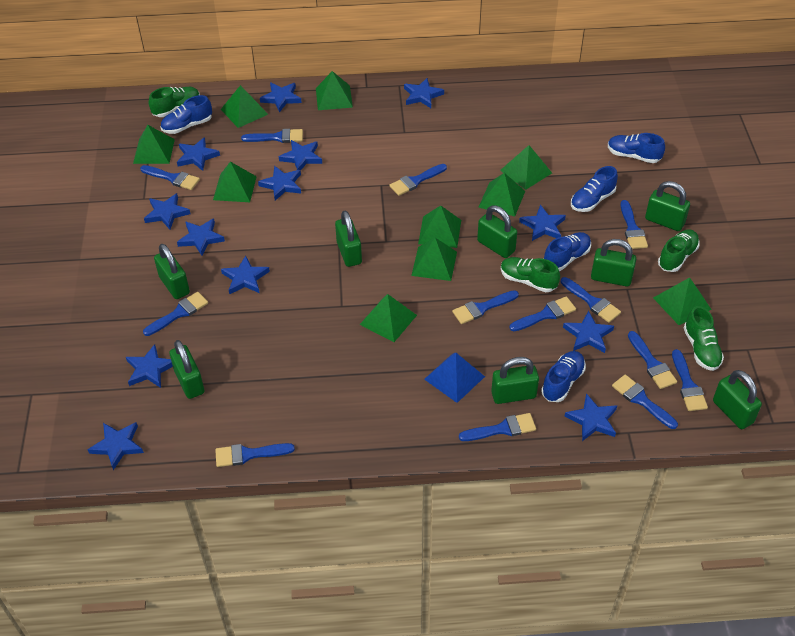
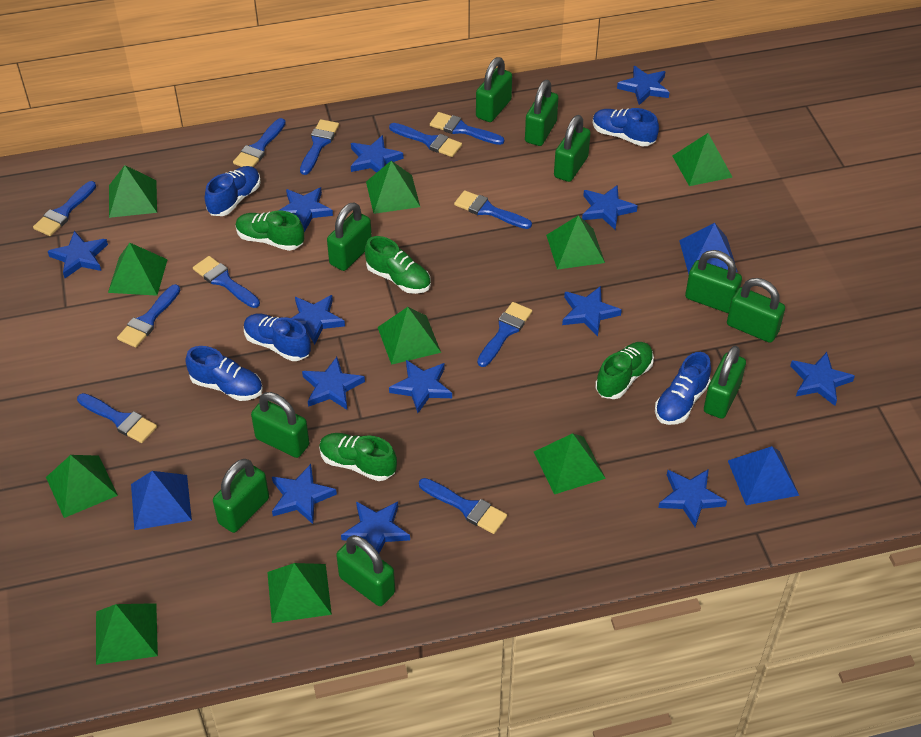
blue brush: [140,165,200,190] [143,292,208,336] [215,443,295,467] [241,129,303,143] [389,164,447,196] [452,290,519,324] [459,413,536,441] [509,296,576,331] [561,277,621,323] [612,374,678,429] [621,200,648,249] [628,331,677,389] [672,349,708,411] = 13 -> [33,181,96,236] [77,393,157,443] [117,284,180,348] [193,256,260,308] [233,118,286,167] [300,119,339,175] [389,123,462,157] [419,478,507,534] [430,112,504,145] [454,190,532,229] [477,302,532,367] = 11
blue pyramid: [424,353,485,403] = 1 -> [131,471,192,530] [679,223,738,274] [728,446,799,505] = 3
green padlock: [154,244,190,299] [169,340,204,399] [335,211,362,267] [477,205,517,258] [491,357,539,404] [591,239,636,287] [645,181,690,231] [713,370,762,429] = 8 -> [213,459,269,533] [251,392,309,458] [327,202,372,271] [336,535,395,606] [476,57,512,122] [525,80,559,146] [554,115,591,182] [685,250,742,313] [704,345,746,419] [727,278,785,343] = 10

